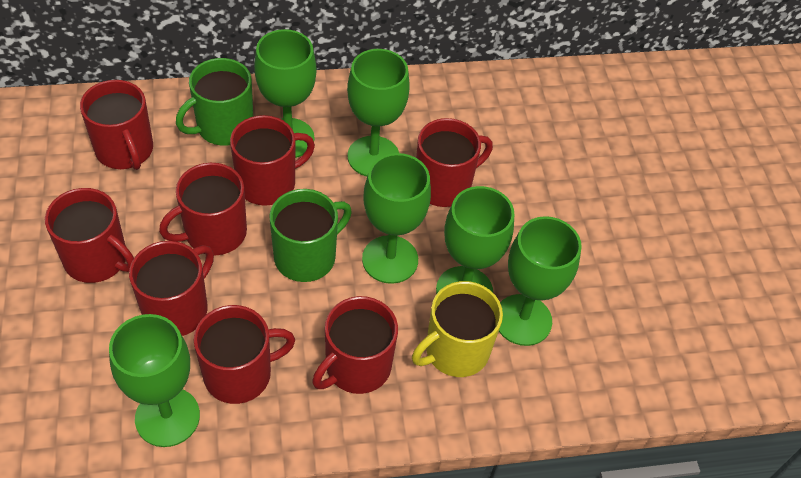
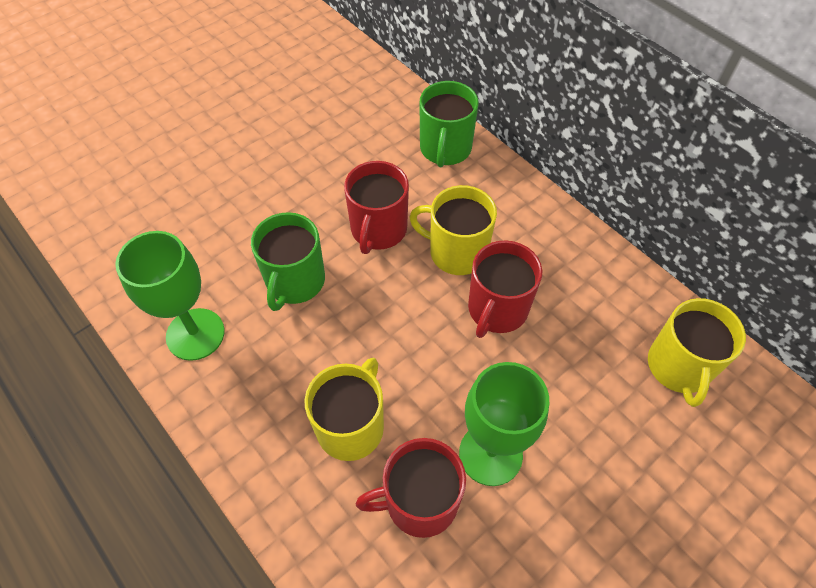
green goblet: [109,314,200,447] [254,29,317,158] [347,49,410,176] [362,153,431,284] [436,186,514,294] [499,216,582,346] = 6 -> [115,231,225,361] [459,362,549,486] = 2
red mug: [45,188,134,283] [80,80,153,170] [129,241,214,336] [159,163,247,255] [194,305,295,404] [230,115,315,206] [312,296,398,394] [416,118,493,207] = 8 -> [344,161,409,254] [355,438,466,538] [468,240,542,338] = 3
yellow mug: [412,281,503,377] = 1 -> [305,358,384,461] [409,185,497,275] [648,298,746,407] = 3

